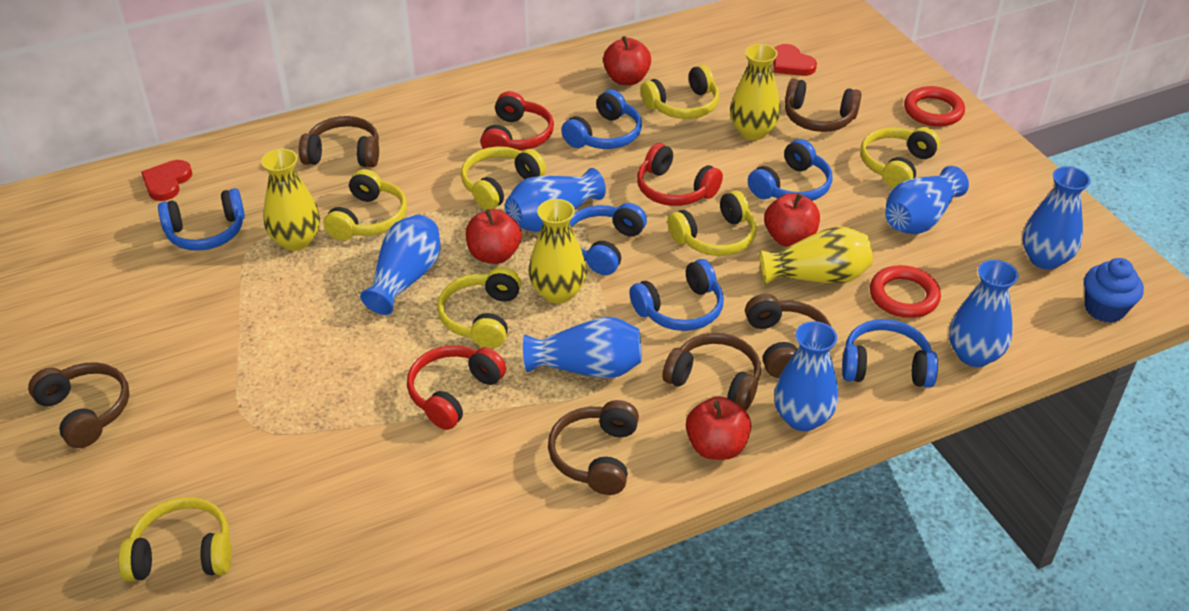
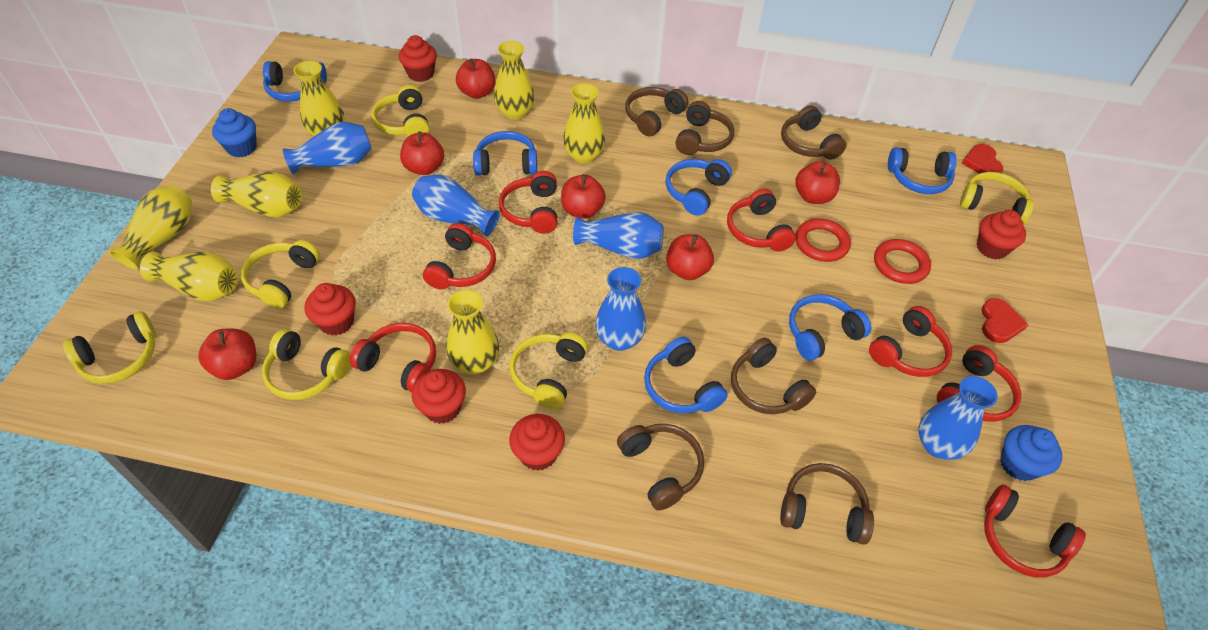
blue cupcake: [1084,258,1144,323] = 1 -> [212,108,257,158] [1000,425,1062,481] = 2
blue vase: [360,215,440,315] [505,168,606,232] [523,317,642,378] [774,321,838,431] [885,166,969,234] [949,260,1019,367] [1022,166,1090,270] = 7 -> [283,122,372,174] [412,175,499,236] [573,212,664,259] [595,267,646,351] [918,376,998,460] = 5
red apple: [466,209,522,264] [603,36,651,85] [686,396,751,460] [764,193,820,247] = 4 -> [198,329,256,380] [400,132,444,175] [456,58,496,99] [561,174,606,219] [666,234,714,280] [795,161,840,204] = 6
red cupcake: none = 0 -> [304,283,356,336] [399,35,437,82] [412,369,466,424] [509,414,565,471] [977,210,1026,259] = 5
red headphones: [407,345,506,430] [481,91,554,150] [637,143,723,206] = 3 -> [349,323,436,393] [423,223,496,289] [499,171,557,234] [727,189,796,252] [869,306,952,377] [937,345,1021,422] [984,484,1086,577] = 7
yellow headphones: [118,497,232,581] [324,169,407,241] [437,267,521,349] [461,146,546,210] [641,65,720,119] [668,190,757,256] [860,127,940,189] = 7 -> [63,311,156,384] [241,240,320,309] [262,329,351,400] [371,85,429,136] [510,332,588,409] [960,172,1034,225] = 6
yellow vase: [261,149,320,251] [529,199,587,304] [730,44,781,140] [760,227,873,285] = 4 -> [109,185,192,270] [140,252,238,301] [211,172,302,218] [294,61,345,136] [446,290,499,374] [494,41,535,120] [563,83,605,164] = 7

